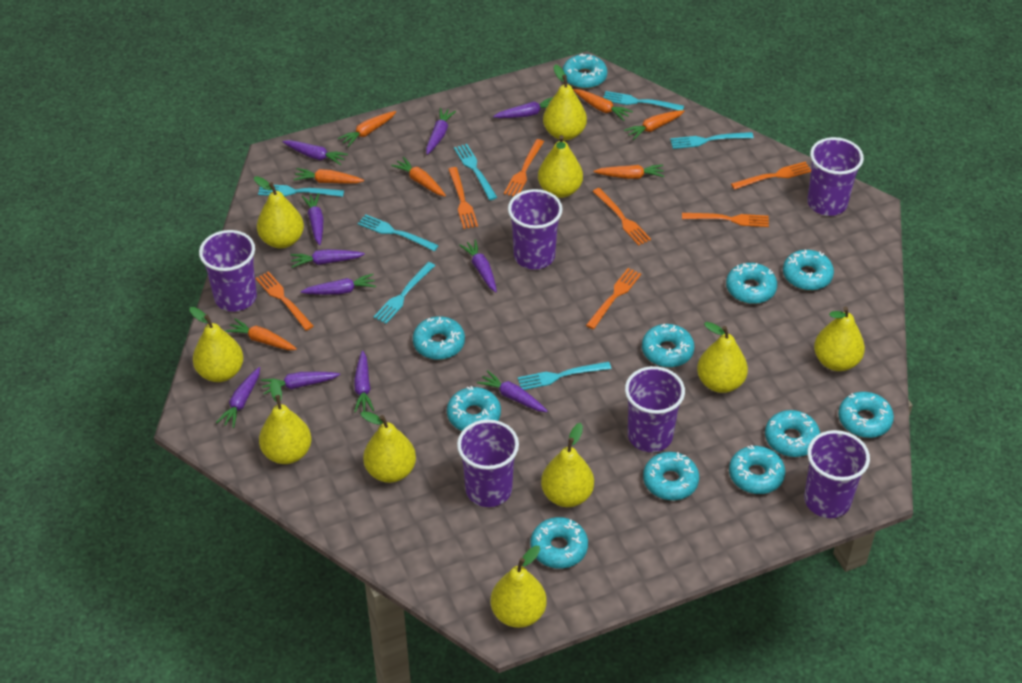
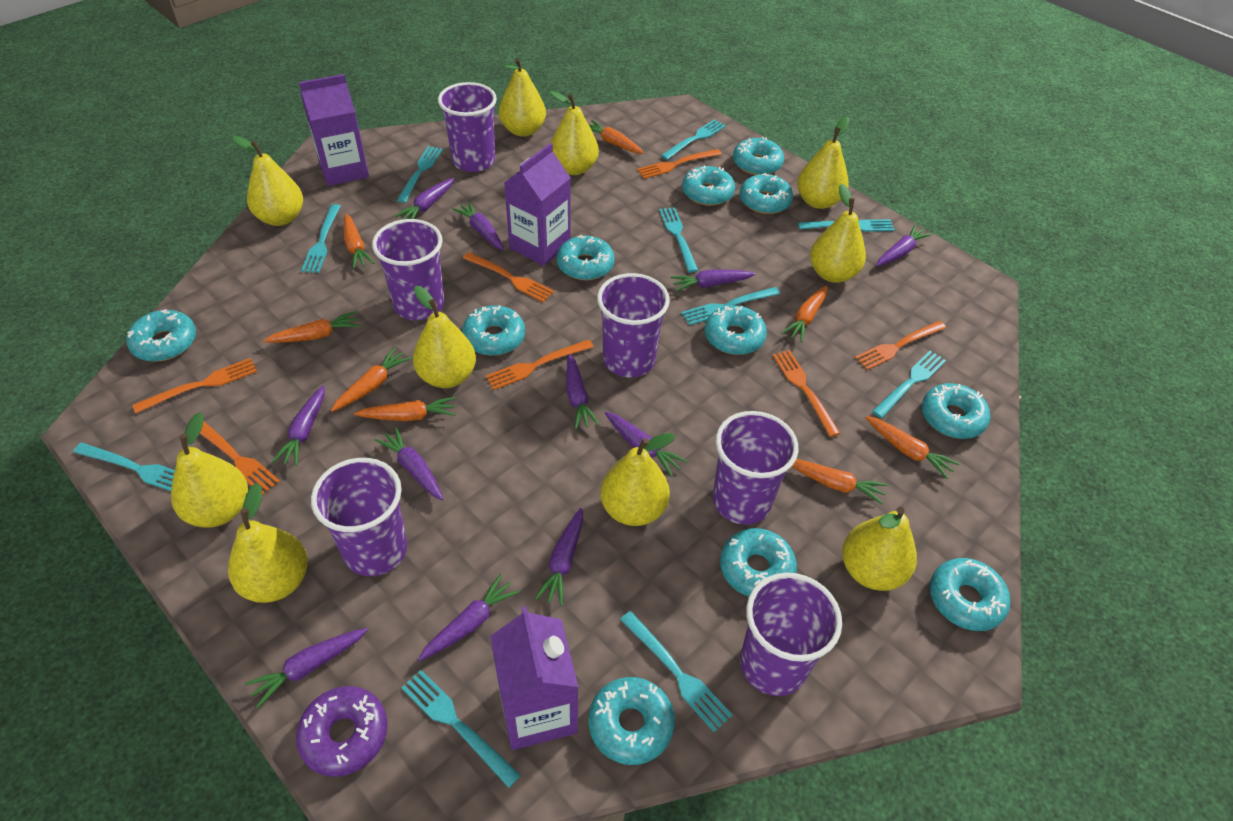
orange carrot: [226,318,297,350] [293,168,364,184] [338,111,396,147] [391,157,446,196] [573,89,633,121] [594,165,664,179] [624,110,684,140] = 7 -> [263,311,360,343] [331,347,411,412] [344,214,374,269] [354,397,456,421] [589,120,644,154] [782,285,828,342] [792,459,888,504] [865,416,959,479] = 8
purple carton: none = 0 -> [299,74,369,186] [490,606,578,750] [504,143,571,266] = 3
purple donut: none = 0 -> [296,686,388,777] = 1
turquoise fork: [258,185,344,197] [358,214,439,251] [373,262,435,324] [454,144,497,200] [518,362,611,390] [603,91,684,110] [670,132,754,149] = 7 -> [73,443,175,491] [301,204,341,273] [397,146,443,203] [401,670,521,788] [620,611,732,732] [659,207,698,273] [661,119,726,160] [681,287,780,325] [798,219,895,232] [872,351,946,418] = 10

